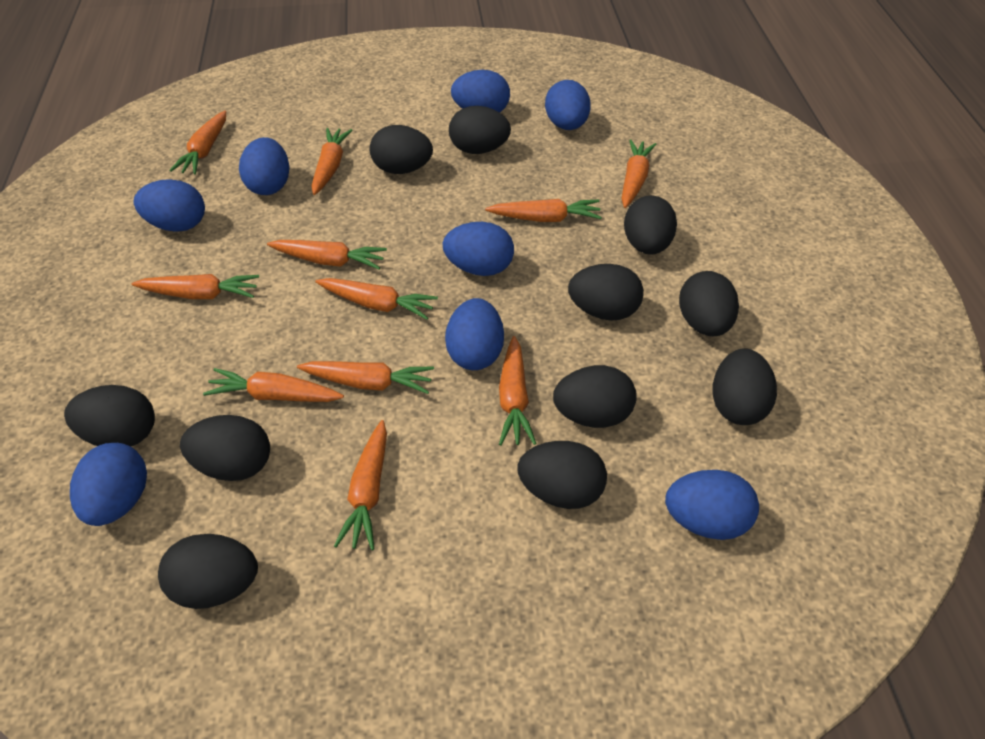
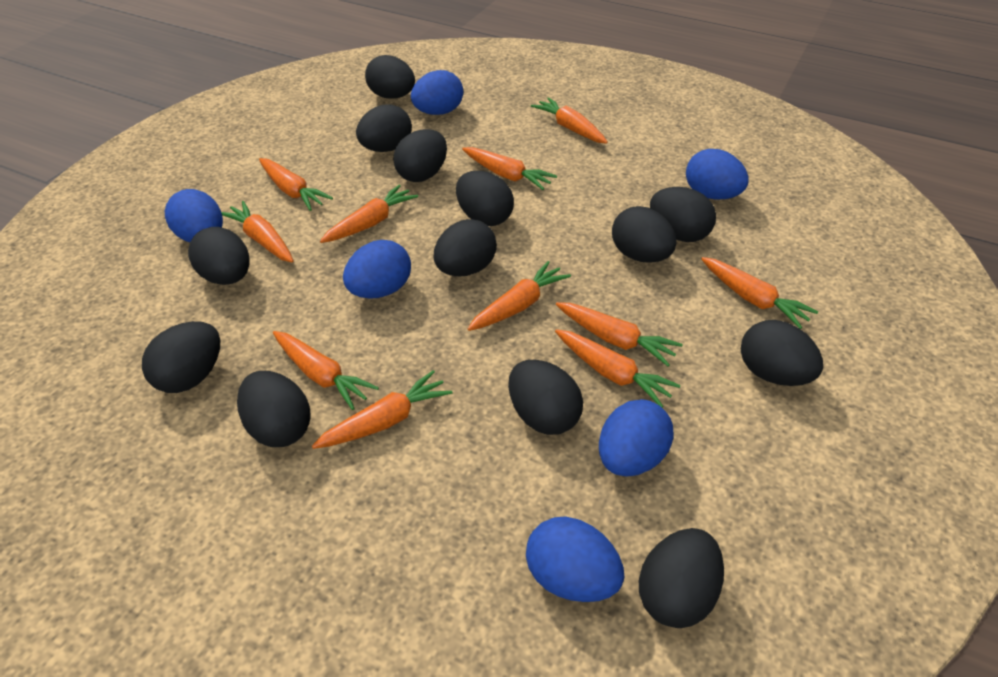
black egg: [64,385,155,447] [158,534,258,609] [180,415,270,481] [369,125,433,174] [449,106,511,154] [518,441,607,509] [553,365,637,428] [568,264,644,321] [624,195,677,255] [679,271,739,336] [712,348,777,425] = 11 -> [142,321,220,393] [188,227,250,285] [237,371,310,447] [356,104,412,152] [365,55,415,99] [393,129,447,182] [434,219,497,277] [456,171,514,226] [508,360,583,435] [612,206,677,263] [639,528,724,628] [650,187,716,242] [741,320,823,386] = 13
blue egg: [70,443,147,526] [134,179,205,232] [239,137,289,195] [443,222,514,276] [445,298,504,370] [451,70,510,113] [545,80,591,130] [665,470,759,540] = 8 -> [165,189,223,242] [343,240,411,299] [411,70,463,115] [526,517,624,602] [599,399,674,476] [686,149,748,200] = 6

